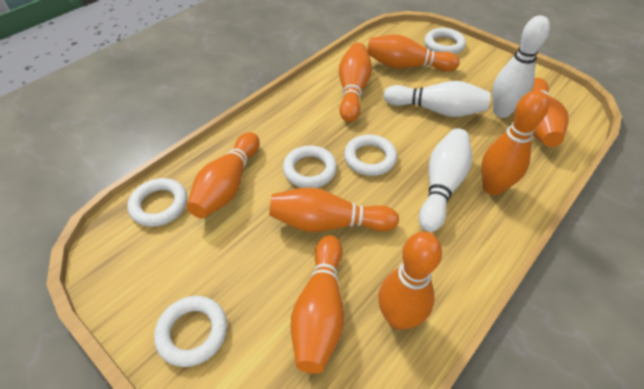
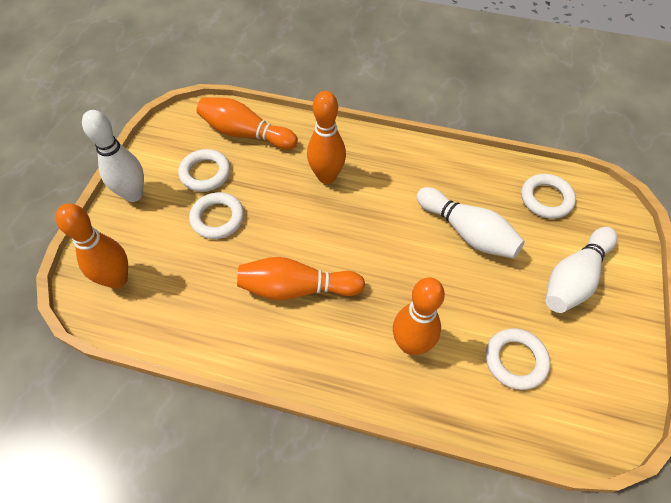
orange bowling pin: [187,132,260,218] [269,188,399,232] [291,235,344,374] [339,42,372,122] [367,35,460,72] [378,232,442,330] [481,90,549,195] [532,78,569,147] = 8 -> [55,203,128,289] [197,97,298,150] [237,257,365,300] [307,91,346,184] [393,277,445,355] = 5
white ring: [127,178,187,227] [154,296,227,367] [283,146,337,188] [344,134,397,176] [424,28,466,54] = 5 -> [178,149,230,192] [189,192,244,239] [486,328,550,390] [521,174,576,219] = 4

